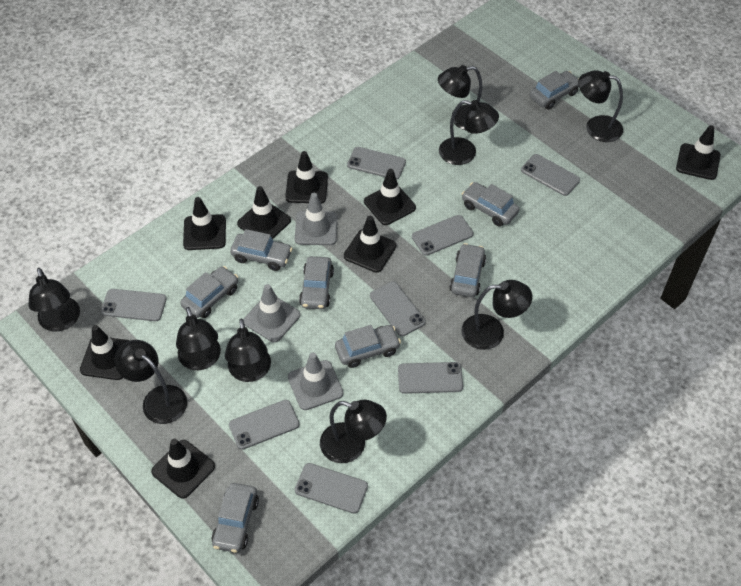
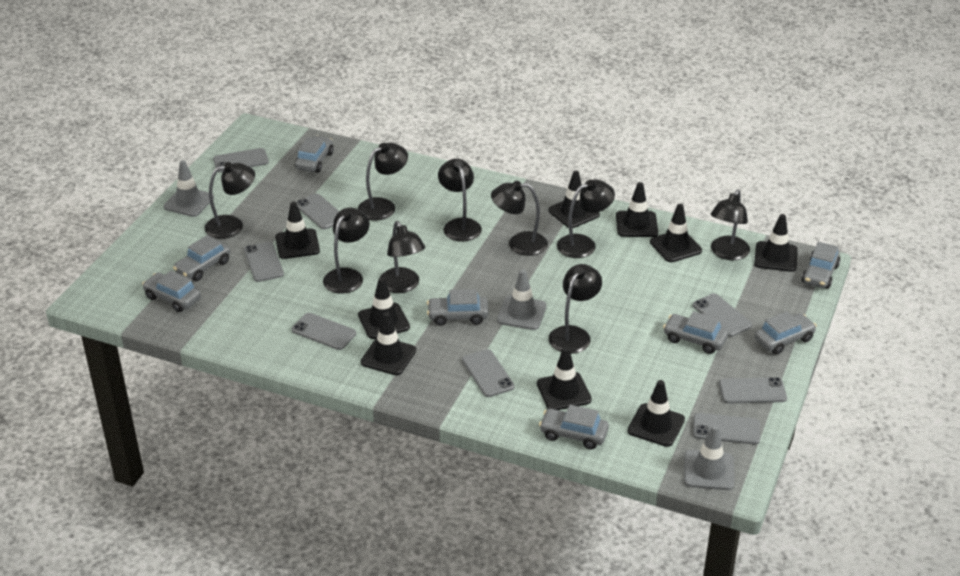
black traffic cone: [80,325,130,380] [151,439,215,499] [183,197,226,250] [237,186,291,239] [285,151,328,203] [344,216,396,273] [364,169,416,225] [676,125,720,180] = 8 -> [275,202,320,259] [358,277,410,339] [361,312,416,375] [537,347,592,410] [548,171,600,228] [616,182,658,237] [628,380,685,447] [650,204,702,262] [754,214,798,272] = 9

